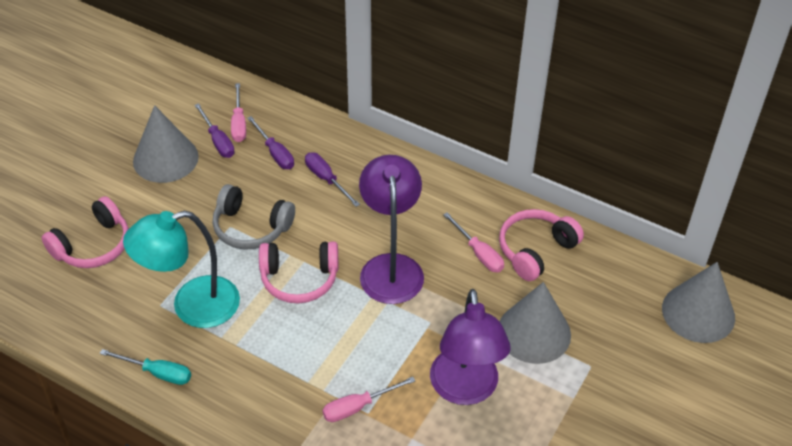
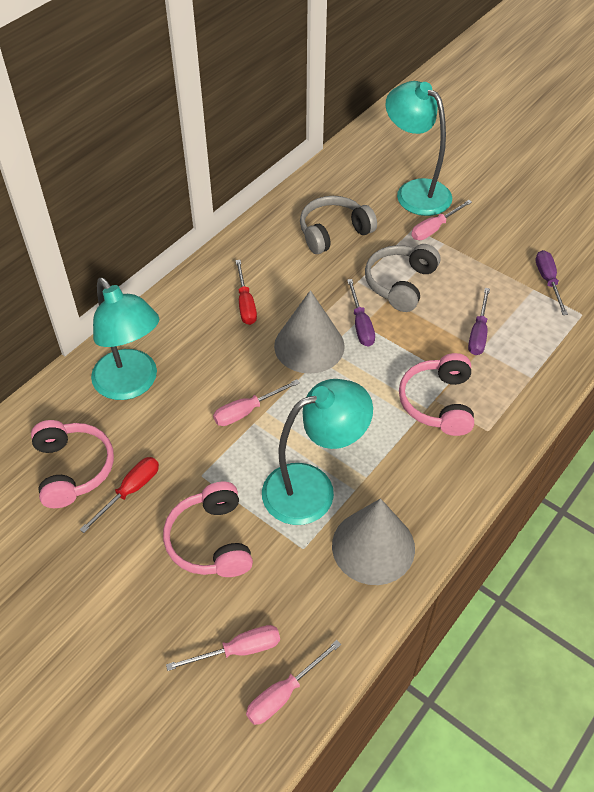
grey cone: [133,105,199,183] [500,282,571,364] [662,262,735,343] = 3 -> [274,290,345,374] [332,498,415,585] = 2
grey headphones: [213,184,295,249] = 1 -> [300,196,377,254] [365,244,440,312] = 2
pink screwdriver: [231,83,246,142] [323,377,415,422] [443,213,504,272] = 3 -> [166,625,280,671] [213,379,300,426] [246,640,341,725] [411,200,472,240] = 4
purple lamp: [359,155,424,304] [430,289,511,405] = 2 -> none = 0
red screwdriver: none = 0 -> [80,457,159,533] [235,260,257,325] = 2
turquoise lamp: [123,211,240,328] = 1 -> [91,278,159,400] [262,379,373,525] [385,81,452,216] = 3
turquoise screwdriver: [100,349,191,385] = 1 -> none = 0

